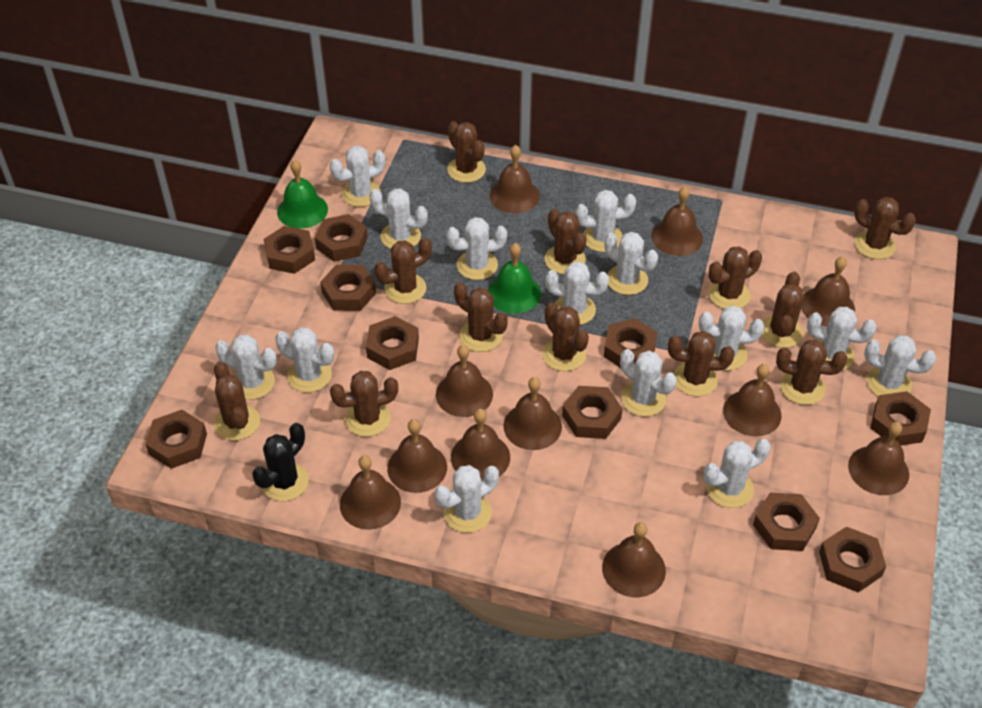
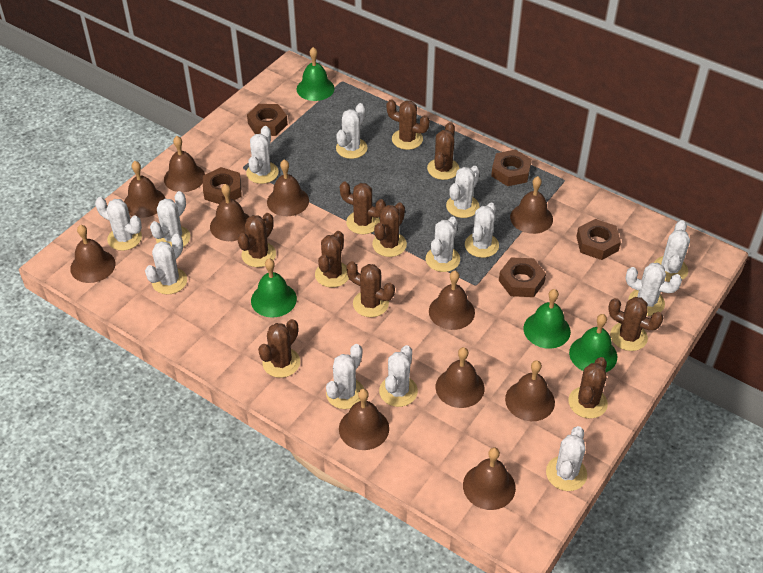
black cactus: [252,423,309,501] = 1 -> none = 0
brown cactus: [214,362,260,441] [330,371,398,437] [374,238,432,304] [447,121,486,183] [454,282,508,352] [542,303,589,371] [544,209,587,274] [668,331,734,396] [708,246,762,309] [762,272,804,348] [776,339,847,405] [854,197,916,259] = 12 -> [237,213,276,267] [258,319,300,378] [315,231,349,288] [340,182,386,234] [346,261,395,317] [372,203,407,257] [386,99,430,150] [427,122,459,180] [568,357,608,419] [608,297,663,351] = 10
brown nut: [145,410,207,469] [263,226,315,274] [315,214,368,262] [320,265,376,311] [366,316,419,370] [562,386,623,439] [604,318,658,368] [753,493,820,551] [819,527,886,593] [870,391,931,445] = 10 -> [203,167,242,204] [247,104,288,136] [491,150,532,186] [499,257,546,297] [576,219,621,260] = 5
green bell: [277,160,328,228] [488,243,541,314] = 2 -> [251,259,297,318] [297,47,335,101] [523,289,571,349] [569,314,617,372] = 4
white cactus: [215,335,277,400] [275,327,334,393] [330,146,385,207] [369,188,428,249] [435,465,499,533] [446,217,507,280] [545,262,609,325] [575,190,636,252] [604,232,658,295] [620,349,677,417] [699,306,764,371] [703,439,771,508] [807,307,877,370] [864,335,936,397] = 14 -> [95,197,142,251] [145,234,187,294] [150,191,190,247] [246,126,279,184] [326,344,364,409] [336,103,368,159] [379,345,418,407] [426,217,460,272] [446,166,480,218] [465,203,499,258] [546,426,587,491] [626,263,682,316] [654,220,690,282] = 13

